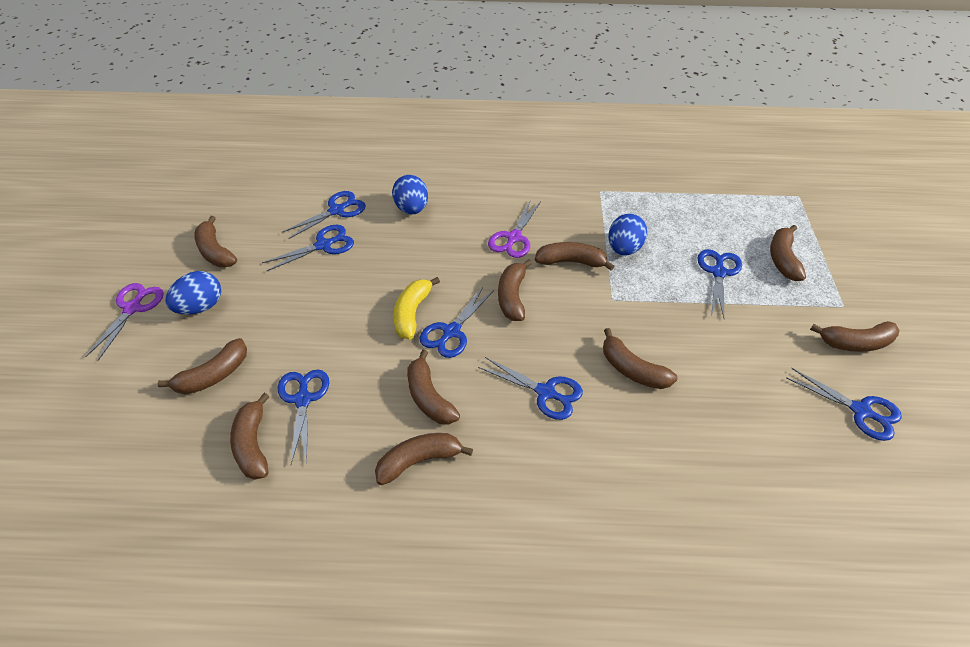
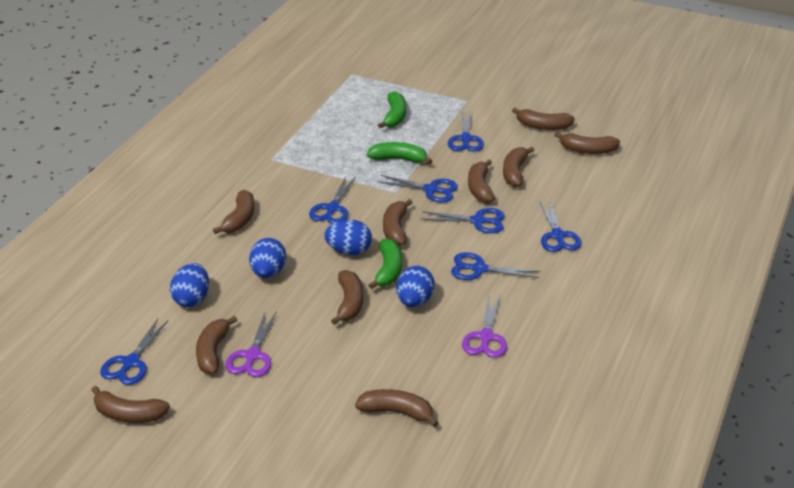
blue egg: [166,271,221,315] [392,175,428,214] [609,214,647,256] = 3 -> [170,263,209,307] [249,238,286,278] [324,220,372,255] [396,266,434,307] = 4
green banana: none = 0 -> [367,142,432,164] [369,238,402,289] [378,91,406,129] = 3
yellow banana: [393,277,440,339] = 1 -> none = 0

